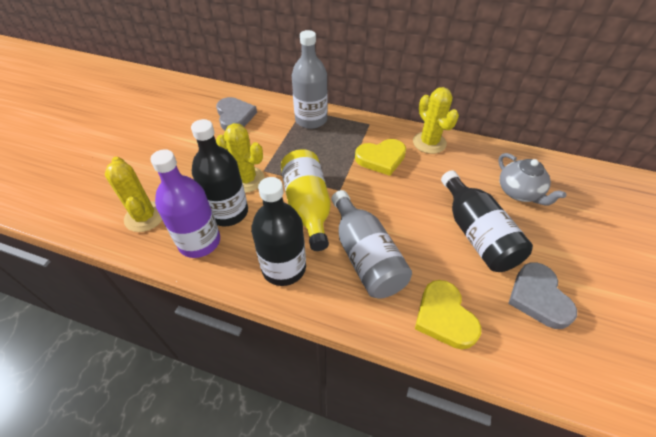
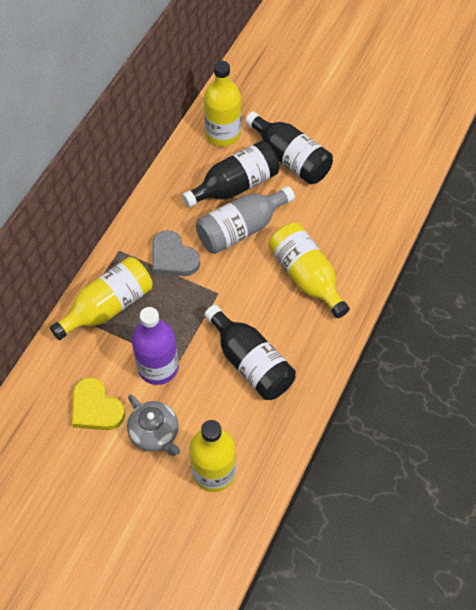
grey bottle: [292,30,328,129] [331,190,412,299] = 2 -> [196,186,295,254] = 1
grey heart: [216,97,257,130] [508,262,577,329] = 2 -> [152,230,200,276] = 1
yellow bottle: [281,149,331,251] = 1 -> [50,257,153,340] [189,420,236,492] [204,61,241,146] [269,223,350,318] = 4
yellow cactus: [105,157,162,232] [216,123,264,193] [413,87,459,154] = 3 -> none = 0
yellow heart: [355,139,406,176] [415,280,481,349] = 2 -> [72,377,125,430] = 1

